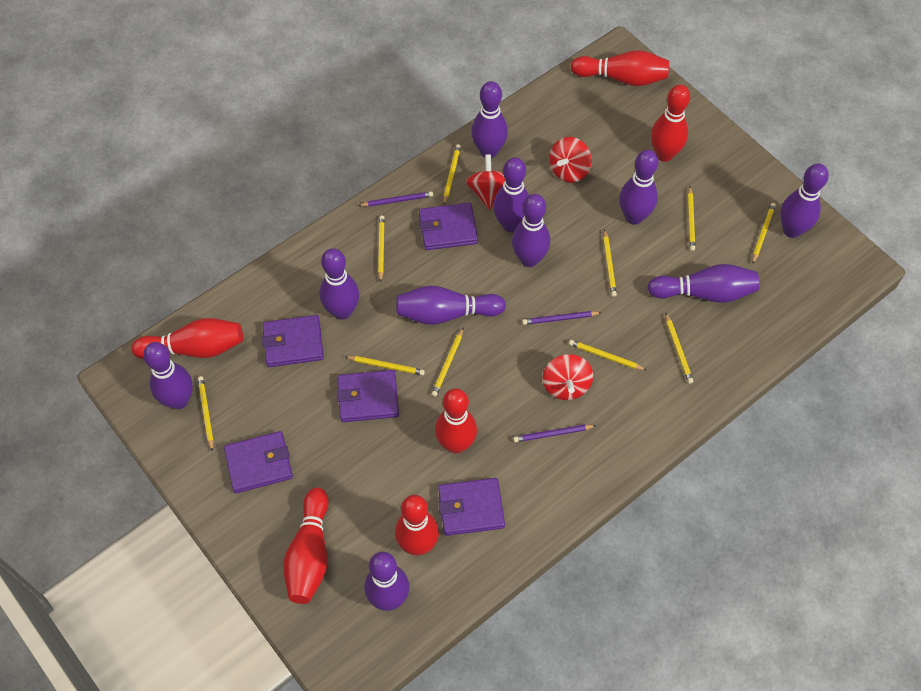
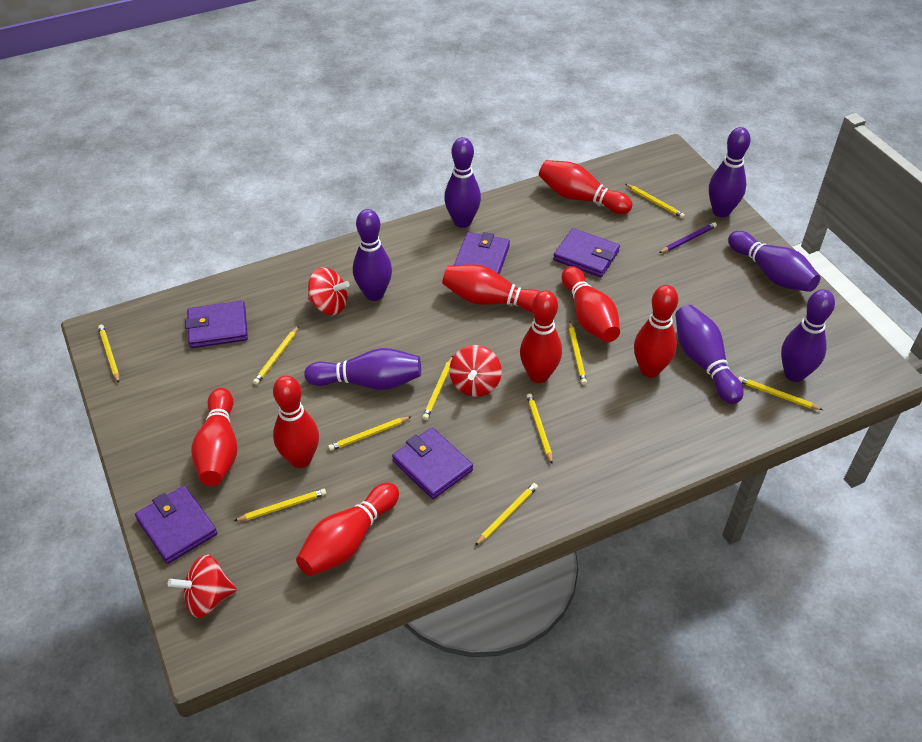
purple bowling pin: [143,342,193,409] [320,248,359,320] [364,552,409,611] [396,286,506,325] [471,81,508,158] [493,157,529,232] [512,194,550,267] [619,150,658,225] [647,264,759,303] [780,164,829,238] = 10 -> [304,348,421,390] [353,209,392,301] [444,137,481,228] [675,305,743,404] [709,127,751,217] [728,231,820,292] [781,289,835,382] = 7
purple pencil: [358,191,433,207] [513,425,596,442] [522,311,602,325] = 3 -> [659,222,717,253] = 1
red bowling pin: [132,318,243,359] [283,488,329,604] [395,495,439,555] [435,388,477,454] [571,50,669,86] [651,85,690,162] = 6 -> [191,388,237,486] [273,375,319,468] [296,483,399,576] [442,264,541,313] [520,290,562,383] [539,160,632,214] [562,266,620,342] [634,285,678,378] = 8

